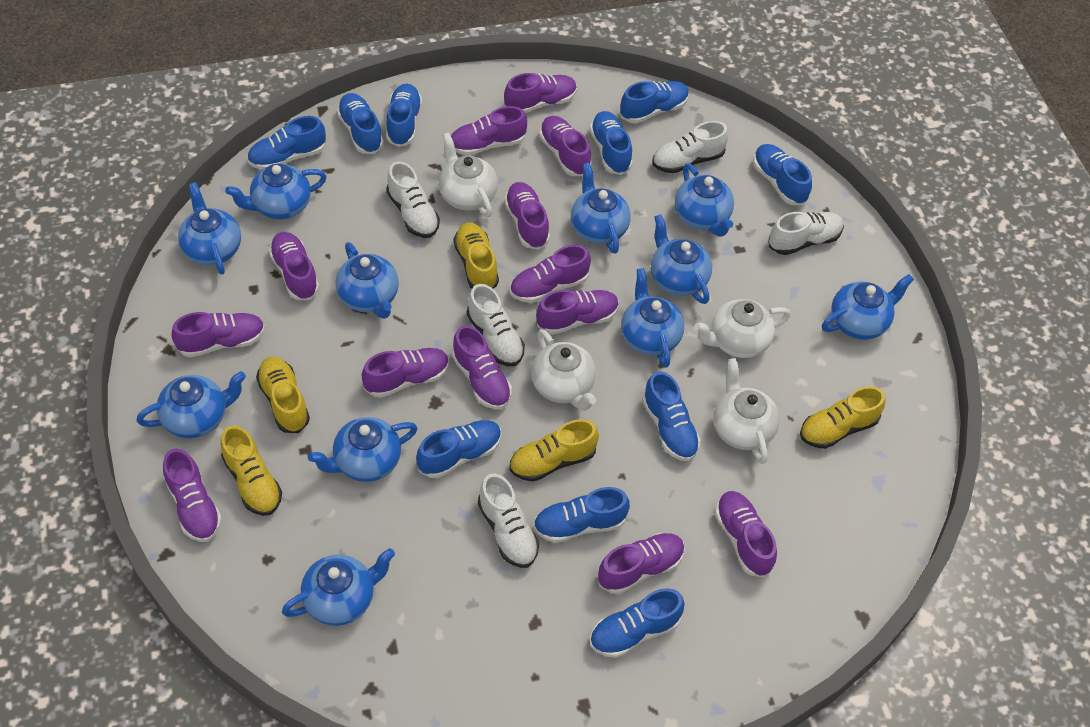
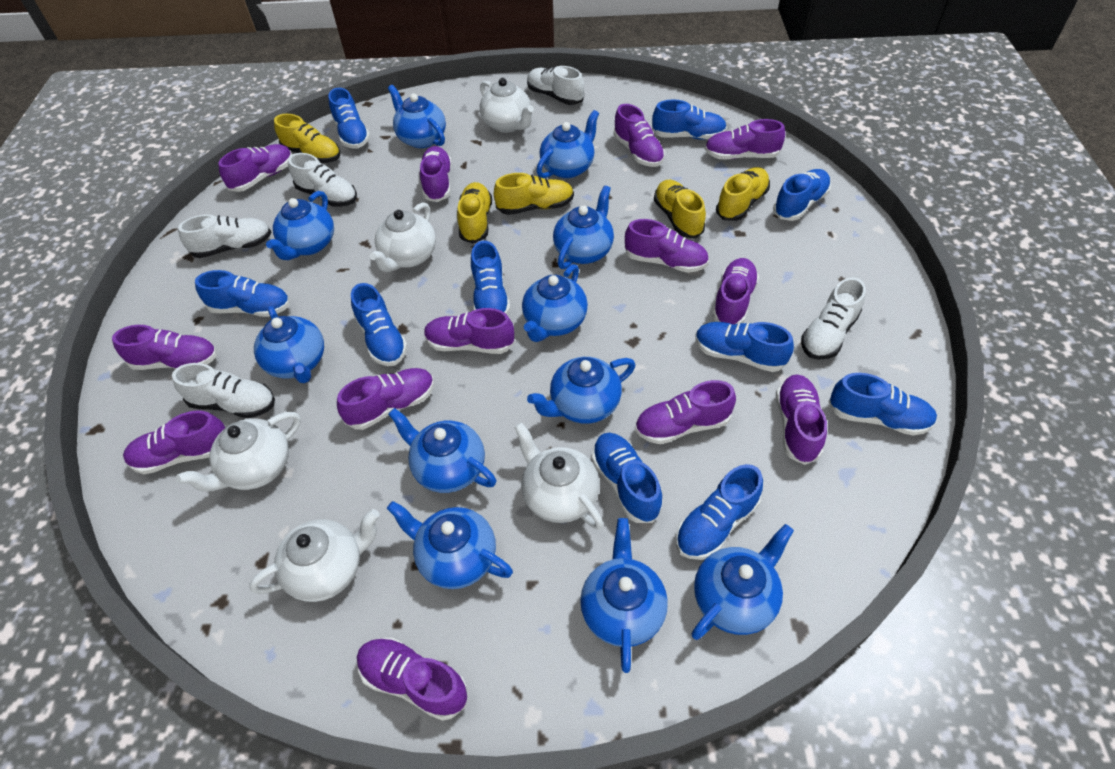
white teapot: [439,132,498,217] [531,329,596,411] [694,299,791,358] [713,358,780,464] = 4 -> [176,412,301,492] [249,509,380,602] [369,202,436,272] [480,78,534,133] [514,422,603,530] = 5

